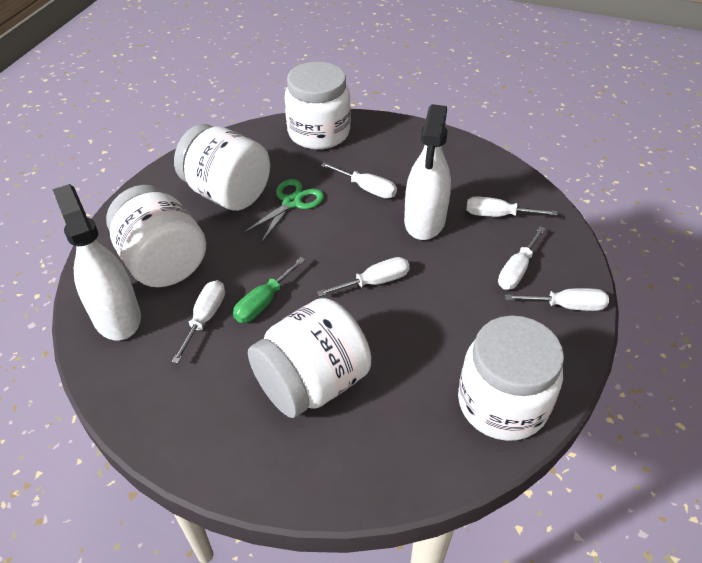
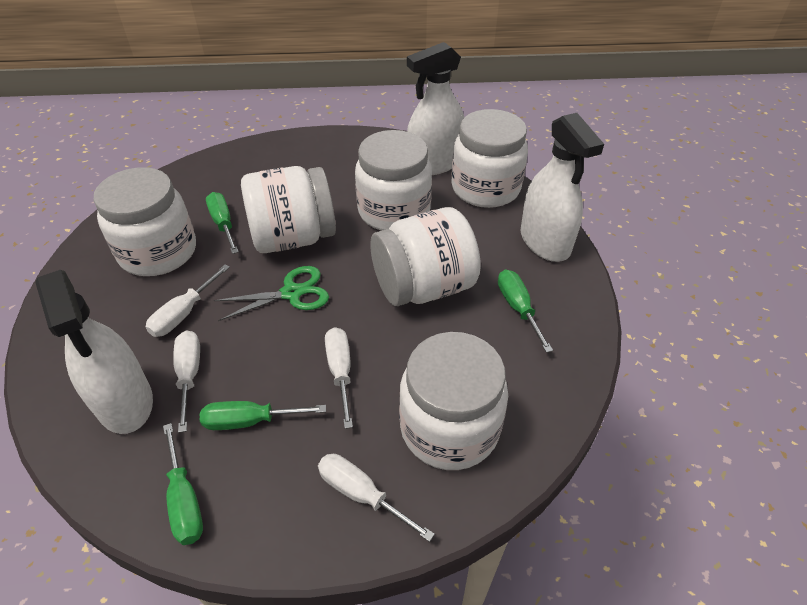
green screwdriver: [233,257,306,323] = 1 -> [163,423,203,545] [200,401,326,430] [206,192,239,254] [498,269,553,353] = 4
white jar: [106,185,206,287] [174,124,270,211] [248,298,371,418] [285,62,351,150] [458,315,564,441] = 5 -> [93,167,196,276] [241,166,336,253] [355,130,432,231] [370,207,481,306] [399,332,508,470] [451,109,528,208] = 6
white screwdriver: [171,280,225,364] [317,257,410,297] [321,162,397,198] [466,196,557,217] [498,226,546,290] [505,288,609,311] = 6 -> [146,265,230,337] [173,330,200,433] [318,454,435,542] [325,327,353,429] = 4
white spray bottle: [52,184,141,340] [404,104,451,240] = 2 -> [35,270,153,434] [407,42,464,175] [521,113,604,262] = 3

